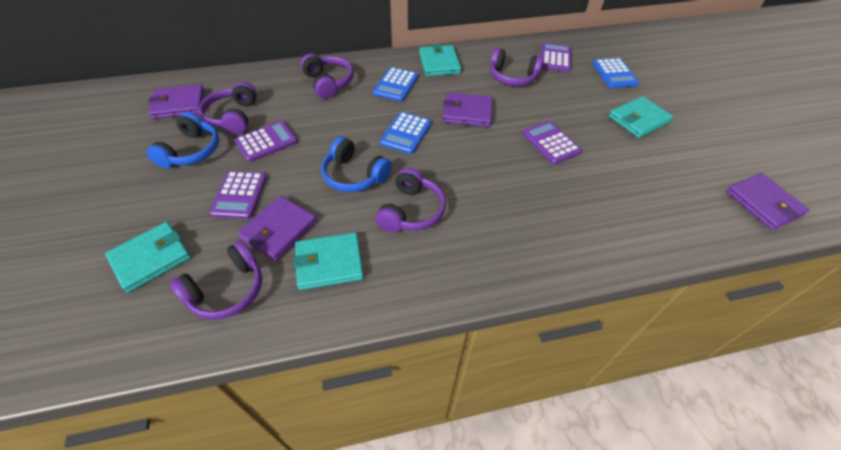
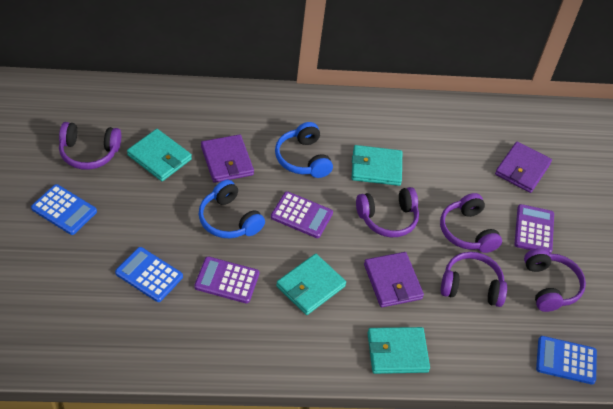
purple calculator: [209,171,267,219] [235,121,298,162] [522,121,582,164] [541,42,571,72] = 4 -> [194,256,259,303] [271,191,333,238] [515,204,554,254] = 3
purple wallet: [148,84,205,119] [237,196,317,261] [443,93,493,127] [726,173,809,230] = 4 -> [201,134,254,183] [364,252,424,307] [495,142,552,193] = 3

